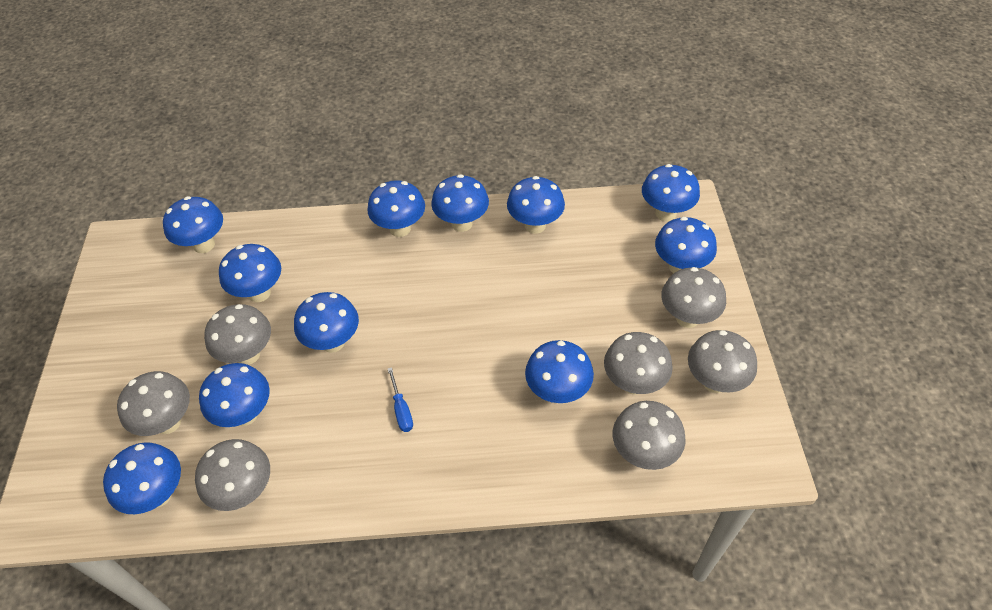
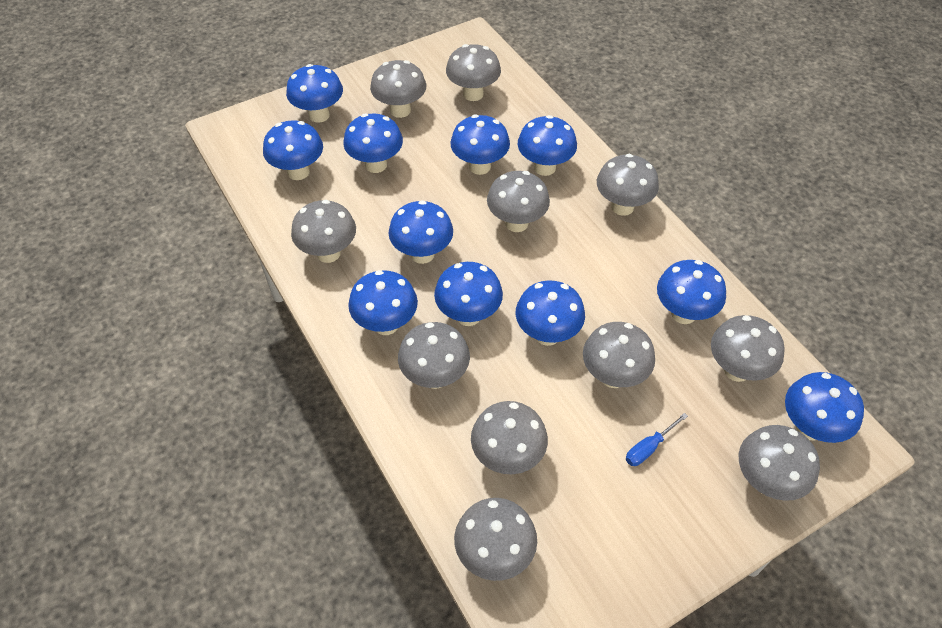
grey mushroom: [117,371,190,436] [195,439,270,511] [204,304,271,365] [604,332,673,395] [613,401,686,470] [661,267,726,328] [688,330,757,393] = 7 -> [291,200,356,263] [370,60,426,118] [398,322,470,389] [446,44,501,101] [454,498,537,581] [471,401,548,474] [487,171,550,232] [583,322,655,388] [597,154,659,216] [711,315,785,382] [739,425,820,501] = 11

